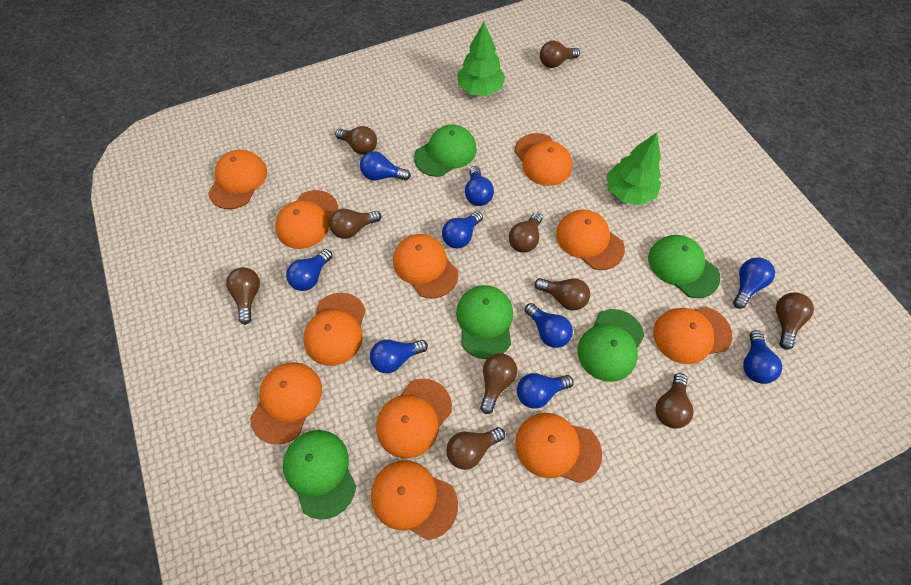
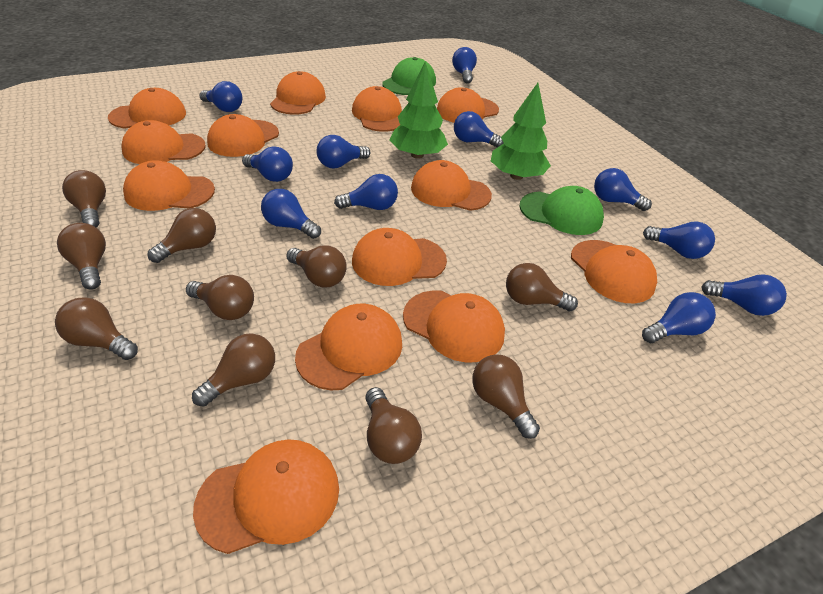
blue light bulb: [286,249,332,291] [360,151,411,180] [370,339,428,373] [442,211,483,248] [465,166,494,206] [517,373,574,409] [525,303,573,348] [733,257,775,309] [743,330,782,384] = 9 -> [199,81,243,112] [242,146,293,182] [261,189,321,239] [317,135,371,169] [334,174,398,210] [452,47,477,84] [454,111,504,148] [594,168,652,211] [642,292,716,343] [643,221,715,259] [701,274,787,316] = 11
green cap: [283,430,356,520] [414,125,477,177] [456,285,513,359] [577,309,645,382] [648,235,720,298] = 5 -> [382,57,436,95] [520,186,604,235] = 2
orange cap: [208,150,267,209] [250,362,322,445] [275,190,338,249] [303,293,365,366] [371,460,458,540] [376,379,452,458] [393,234,458,299] [514,133,572,186] [515,413,602,483] [556,209,625,270] [653,307,732,364] = 11 -> [108,88,186,129] [122,120,206,164] [123,160,215,211] [193,439,339,554] [207,114,279,157] [270,71,326,115] [295,304,402,390] [352,86,402,132] [352,228,447,286] [403,290,505,362] [411,160,492,211] [437,87,499,123] [571,240,657,303] = 13

